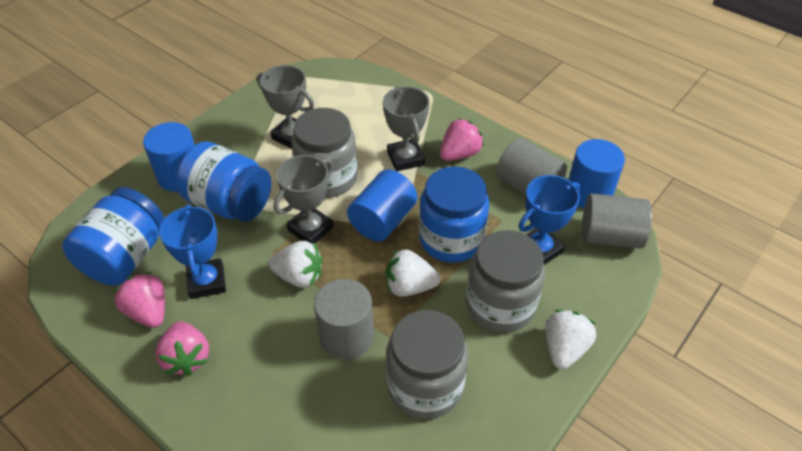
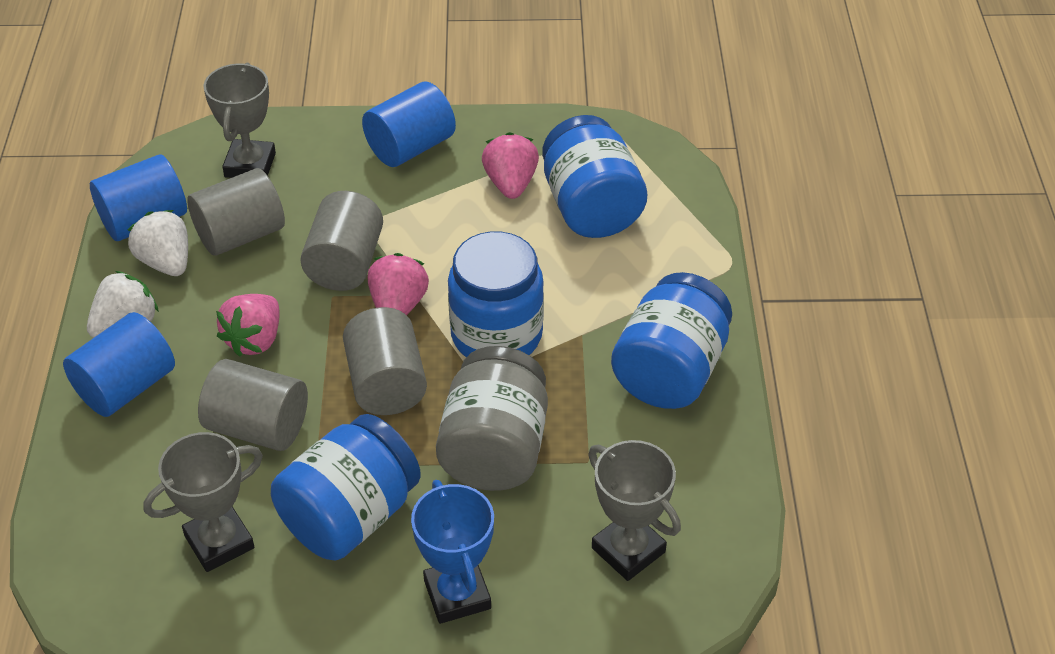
blue jar: [62,187,164,285] [176,141,271,222] [419,166,489,263] = 3 -> [271,414,421,560] [448,232,544,357] [542,115,647,238] [611,272,732,409] = 4
blue trophy: [159,204,226,299] [518,175,580,265] = 2 -> [411,480,494,624] = 1
grey cylinder: [314,279,374,360] [496,138,567,195] [582,194,652,249] = 3 -> [187,168,285,256] [198,359,308,451] [300,191,383,291] [343,307,427,415] = 4
grey jar: [291,108,357,198] [386,310,468,419] [466,230,545,332] = 3 -> [436,346,548,491] = 1
white strawberry: [269,241,322,288] [386,249,440,297] [545,310,596,369] = 3 -> [87,271,159,338] [128,210,188,276] = 2

